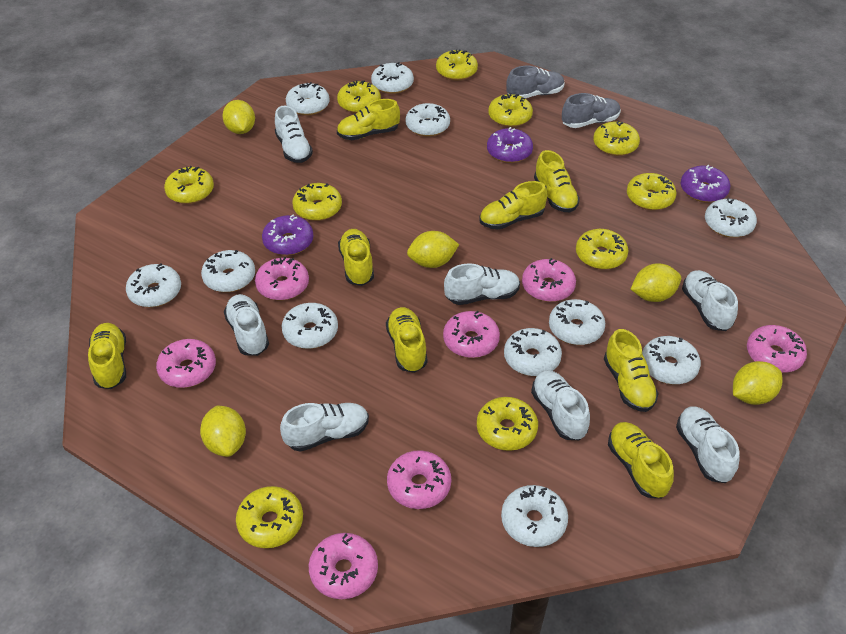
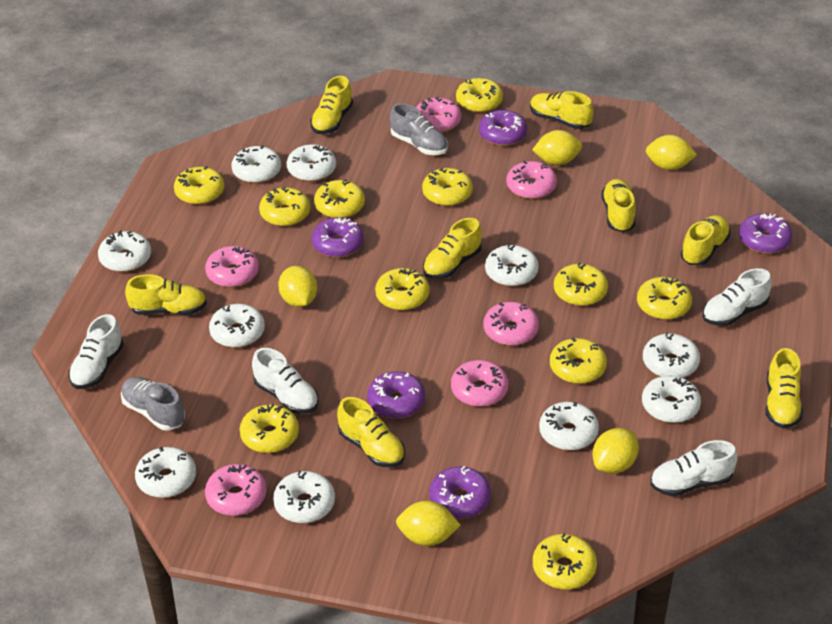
pink donut: [156,339,216,388] [255,257,309,300] [309,533,378,599] [387,450,451,509] [443,311,500,358] [522,258,576,302] [747,325,807,373] = 7 -> [205,246,259,287] [205,464,267,516] [416,97,461,133] [451,360,508,407] [483,302,539,346] [506,161,557,199] = 6
purple donut: [262,215,314,255] [487,127,533,163] [680,165,730,203] = 3 -> [311,217,364,258] [367,371,425,418] [429,466,491,518] [479,110,527,146] [739,213,793,254] = 5
white donut: [126,264,181,307] [201,250,255,292] [282,303,338,349] [286,82,330,115] [371,62,414,94] [406,103,450,137] [501,485,568,547] [504,328,562,376] [549,299,605,345] [642,336,701,385] [705,197,757,238] = 11 -> [98,230,151,272] [135,447,196,498] [209,304,265,348] [231,145,281,183] [273,471,335,523] [287,144,336,182] [485,244,539,286] [539,402,599,450] [642,376,701,423] [643,332,700,378] = 10
white shoe: [224,294,269,356] [275,106,313,163] [280,403,369,452] [444,263,520,305] [531,370,590,440] [676,407,740,483] [682,270,738,331] = 7 -> [68,314,124,389] [252,348,319,414] [650,440,737,496] [702,268,772,326] = 4
yellow donut: [164,166,214,204] [236,486,303,548] [292,183,342,221] [337,80,381,113] [436,49,478,81] [477,397,538,451] [488,93,533,127] [576,229,628,270] [593,120,640,156] [627,173,677,210] = 10 -> [174,166,225,205] [239,404,299,453] [259,187,310,226] [314,179,365,218] [375,268,430,310] [422,168,473,206] [456,78,503,113] [533,533,597,590] [550,338,607,384] [554,262,608,306] [637,277,692,320] = 11

